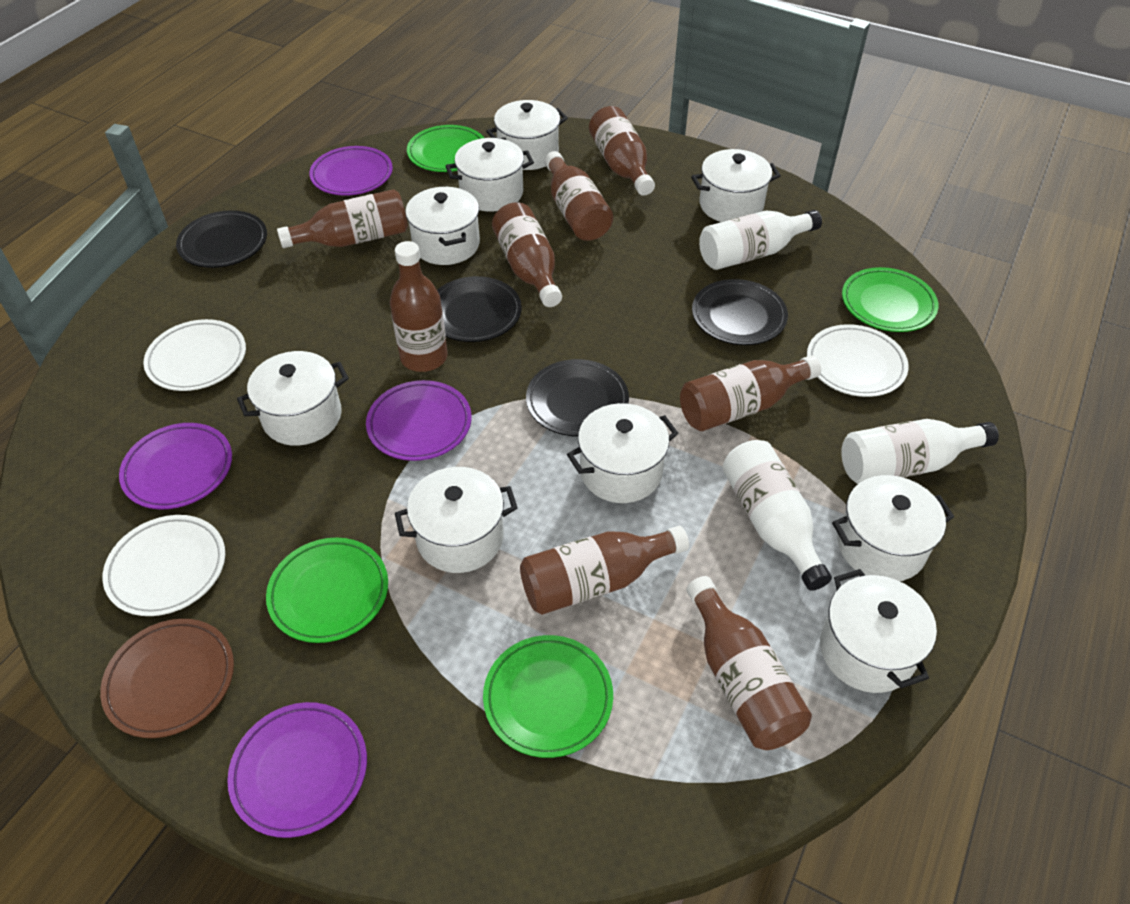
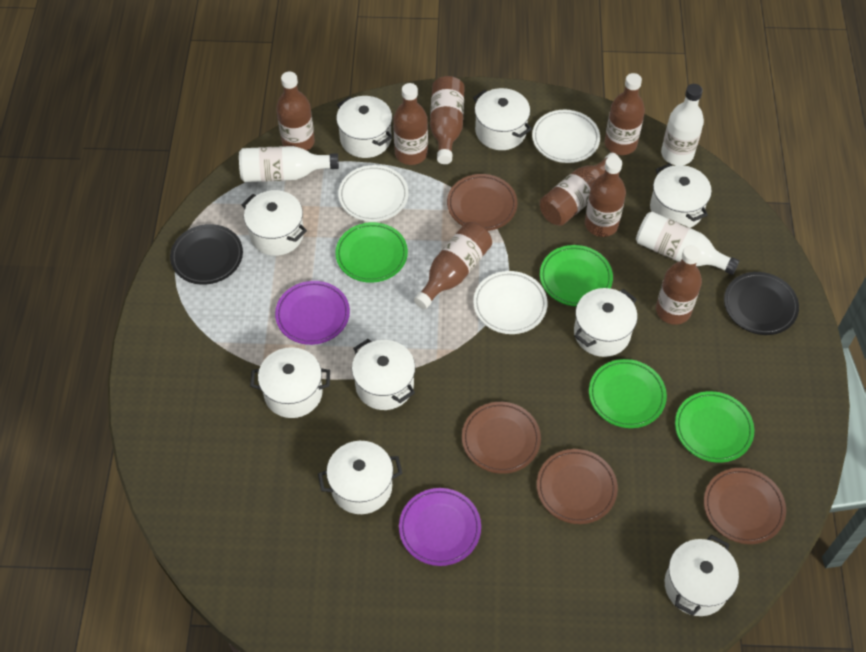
black plate: [176,210,267,268] [437,276,522,342] [526,359,629,436] [692,279,788,345] = 4 -> [170,224,243,285] [724,272,799,335] = 2
brown plate: [100,619,234,738] = 1 -> [447,174,517,231] [462,402,541,474] [537,449,618,524] [704,468,786,544] = 4
purple plate: [119,423,232,509] [227,702,367,838] [309,146,393,196] [366,380,472,461] = 4 -> [275,281,350,345] [399,488,481,566] = 2

